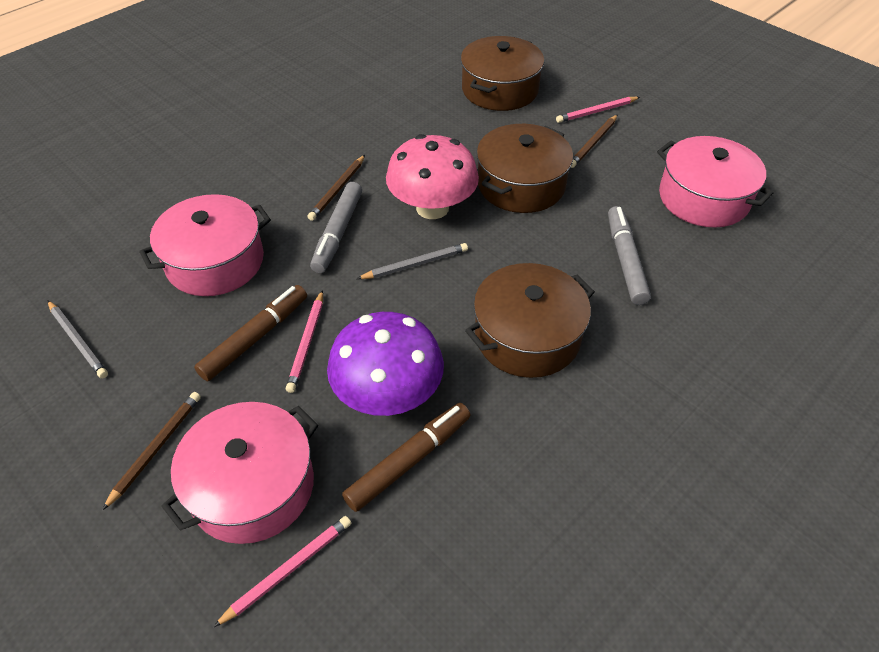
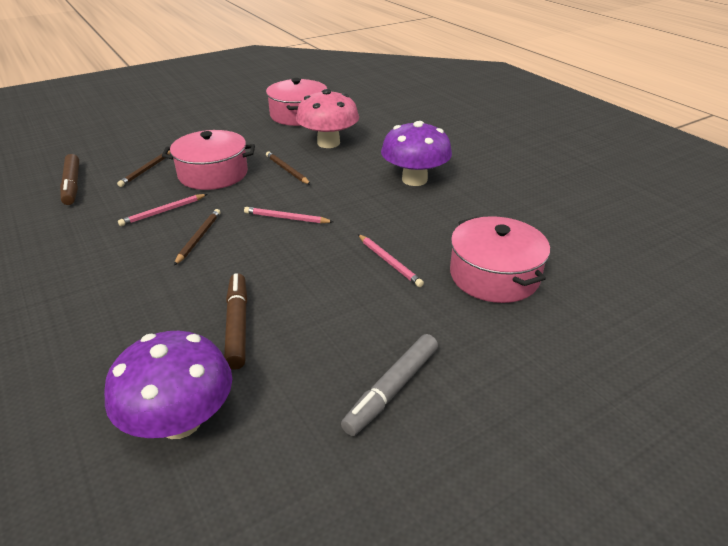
brown pot: [461,36,544,111] [465,263,595,378] [477,124,573,213] = 3 -> none = 0
grey marker: [310,182,362,273] [608,206,651,305] = 2 -> [341,334,438,436] = 1
grey pencil: [48,301,108,379] [357,243,468,279] = 2 -> none = 0
purple mushroom: [327,312,444,416] = 1 -> [104,331,232,439] [381,121,452,186] = 2

